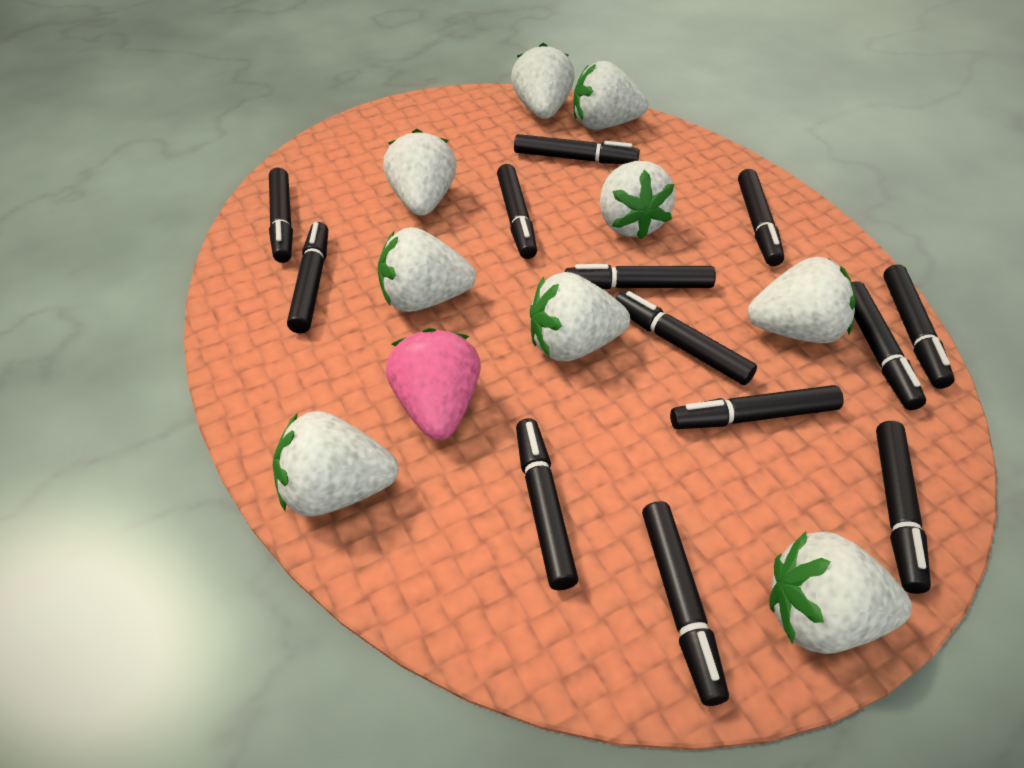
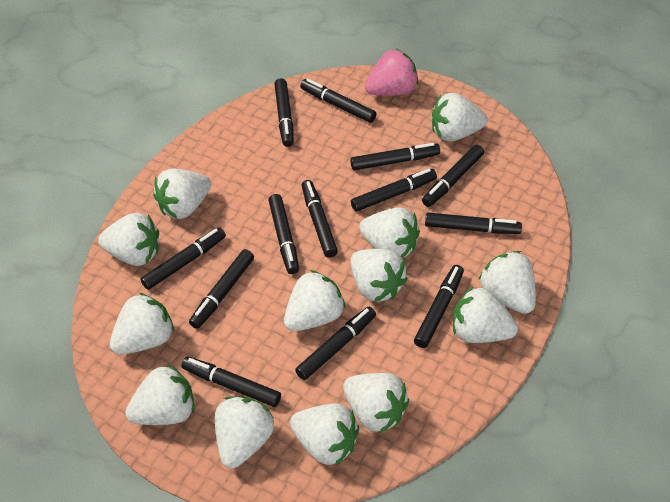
white strawberry: [273,411,399,517] [377,227,476,312] [383,129,457,216] [511,43,575,119] [530,272,630,361] [573,61,648,130] [600,161,675,239] [748,257,856,343] [769,531,912,654] = 9 -> [98,213,159,266] [110,293,174,355] [125,364,195,425] [153,169,211,219] [215,397,274,468] [284,270,346,331] [290,404,359,466] [343,373,409,434] [351,249,408,302] [359,208,420,258] [432,93,487,141] [453,287,518,343] [478,251,536,314] = 13

